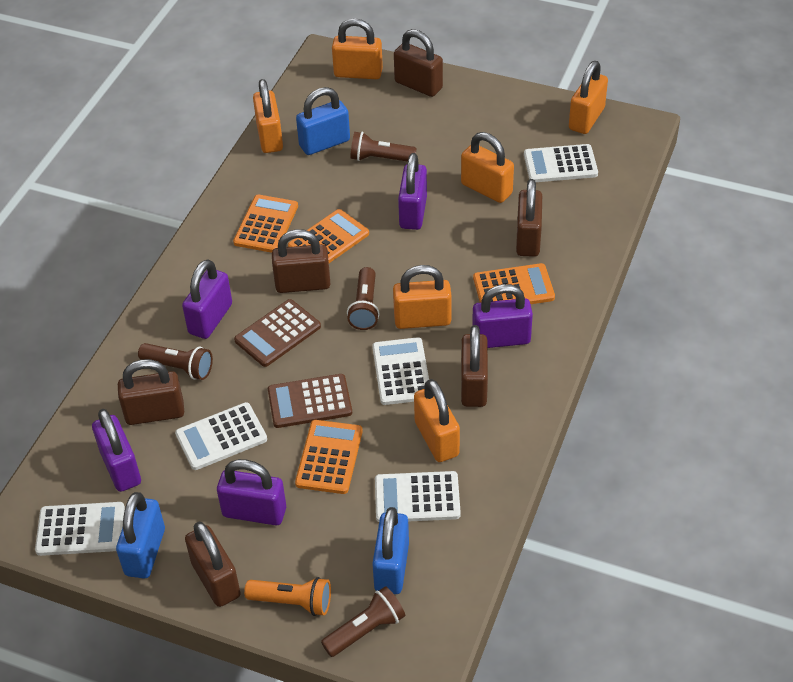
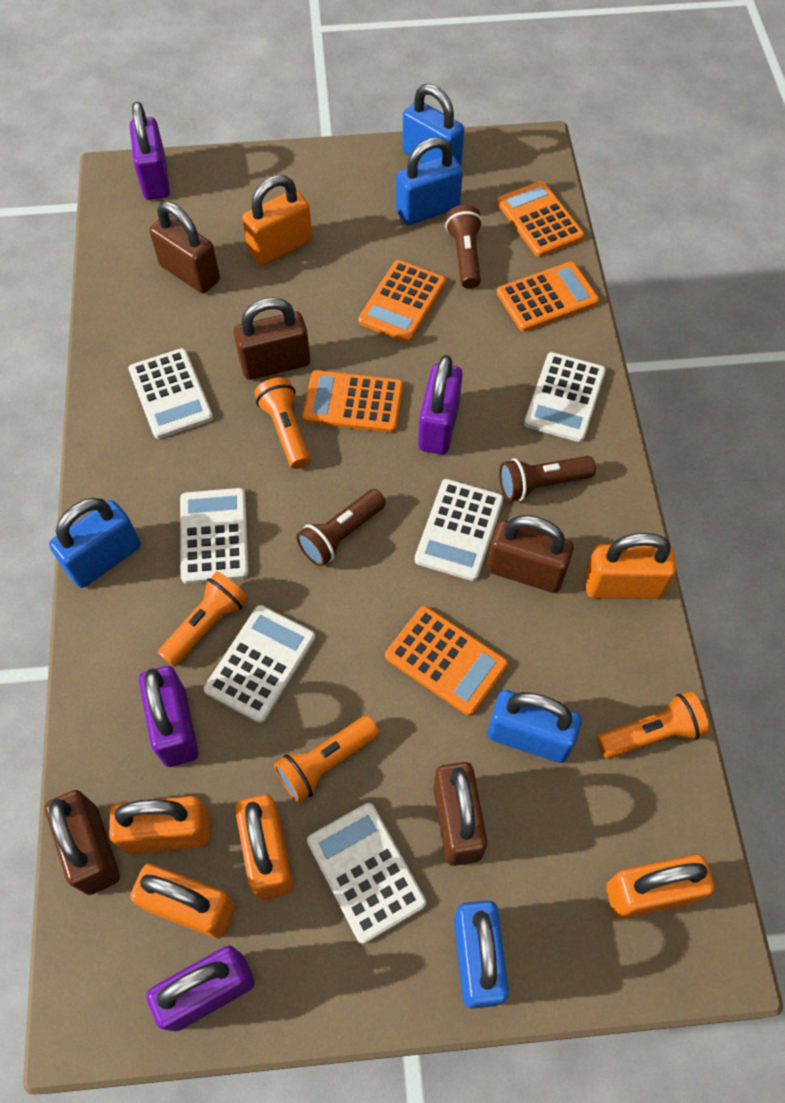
blue padlock: [116,492,165,579] [296,87,350,155] [372,507,409,594] = 3 -> [49,498,141,588] [396,137,463,225] [402,84,464,165] [454,901,509,1009] [488,690,582,763] = 5
brown calculator: [234,299,321,367] [268,374,352,428] = 2 -> none = 0
brown flashlight: [138,343,213,380] [321,586,405,657] [347,267,380,330] [350,132,417,162] = 4 -> [296,489,386,567] [445,205,482,289] [499,456,596,501] = 3
brown padlock: [118,359,184,425] [185,522,241,607] [272,229,330,293] [394,29,443,97] [461,325,488,407] [516,179,542,257] = 6 -> [45,790,120,895] [149,201,220,293] [233,297,310,380] [433,762,487,866] [487,515,574,593] = 5
orange calculator: [233,195,298,253] [288,209,369,263] [295,420,363,494] [473,263,555,304] = 4 -> [303,370,403,433] [358,260,446,343] [385,606,508,716] [497,181,584,257] [497,262,599,332] = 5
orange flashlight: [244,577,331,616] = 1 -> [158,571,248,667] [254,377,310,469] [274,715,379,803] [597,691,709,759] = 4
purple padlock: [92,409,141,492] [182,259,232,339] [217,459,286,525] [398,153,427,230] [472,284,533,348] = 5 -> [130,102,170,200] [139,666,198,767] [146,946,255,1032] [418,355,463,455] = 4
white calculator: [35,502,125,556] [175,402,267,470] [372,337,429,405] [375,471,461,522] [524,144,598,182] = 5 -> [129,348,213,439] [180,488,249,584] [204,605,315,723] [307,803,426,944] [415,479,504,581] [524,352,606,442] = 6

